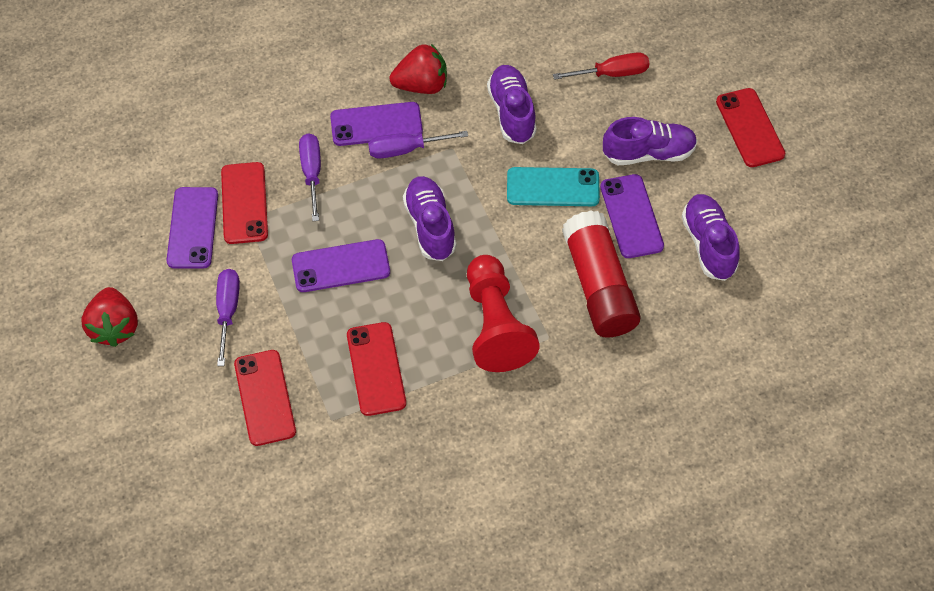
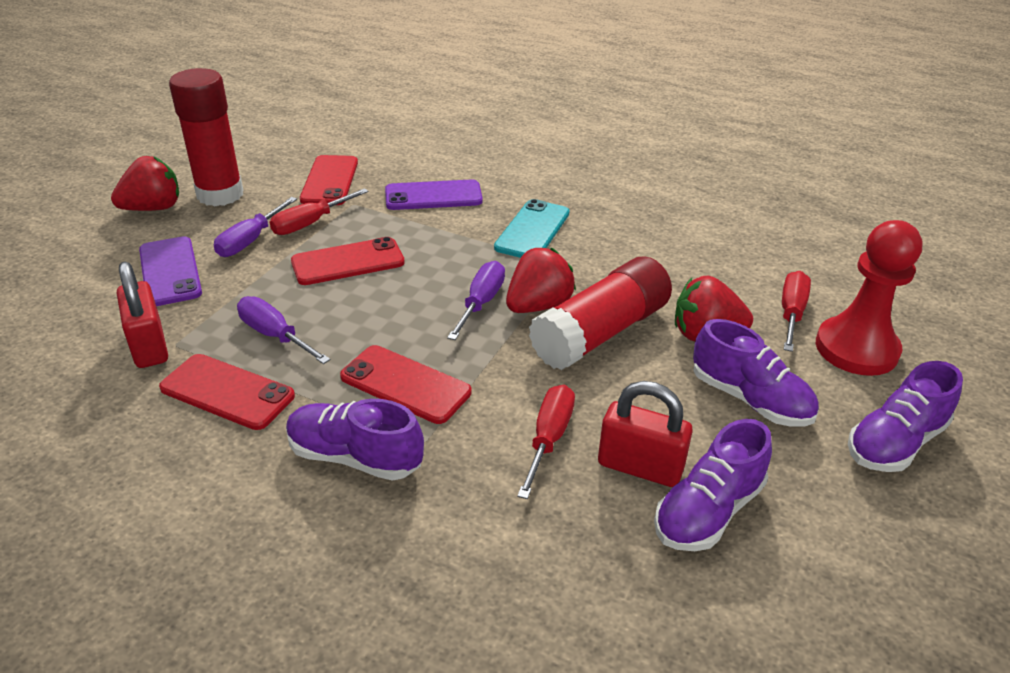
purple phone: [166,187,218,269] [292,239,390,292] [330,102,423,146] [600,174,664,258] = 4 -> [139,236,202,306] [385,179,483,210] = 2
red glue stick: [562,210,641,338] = 1 -> [169,68,243,206] [529,257,672,370] = 2
red padlock: none = 0 -> [117,261,168,368] [598,381,693,487] = 2
red screwdriver: [553,52,649,80] = 1 -> [270,188,369,235] [517,385,575,499] [782,271,811,352] = 3
red strawberry: [81,287,138,347] [389,44,447,94] = 2 -> [111,156,179,211] [506,248,576,313] [675,275,753,341] = 3

